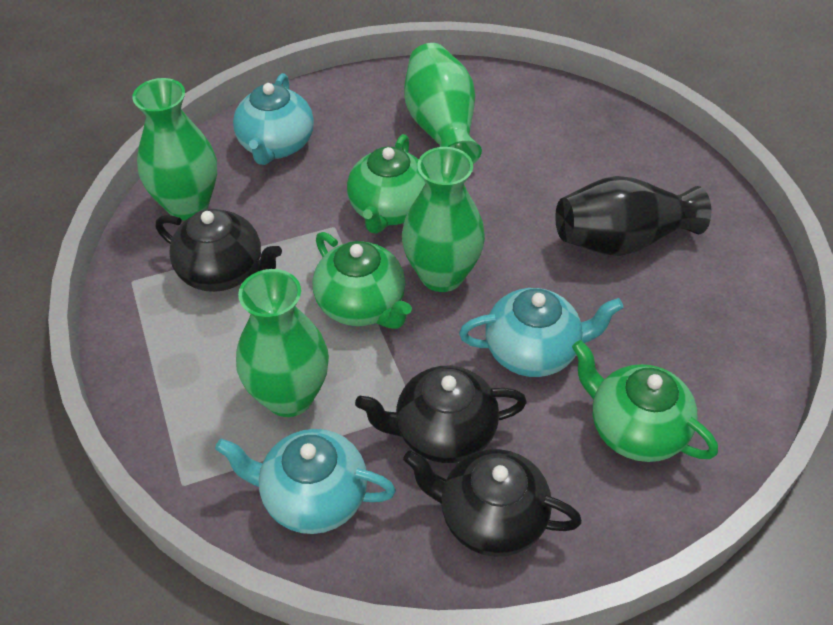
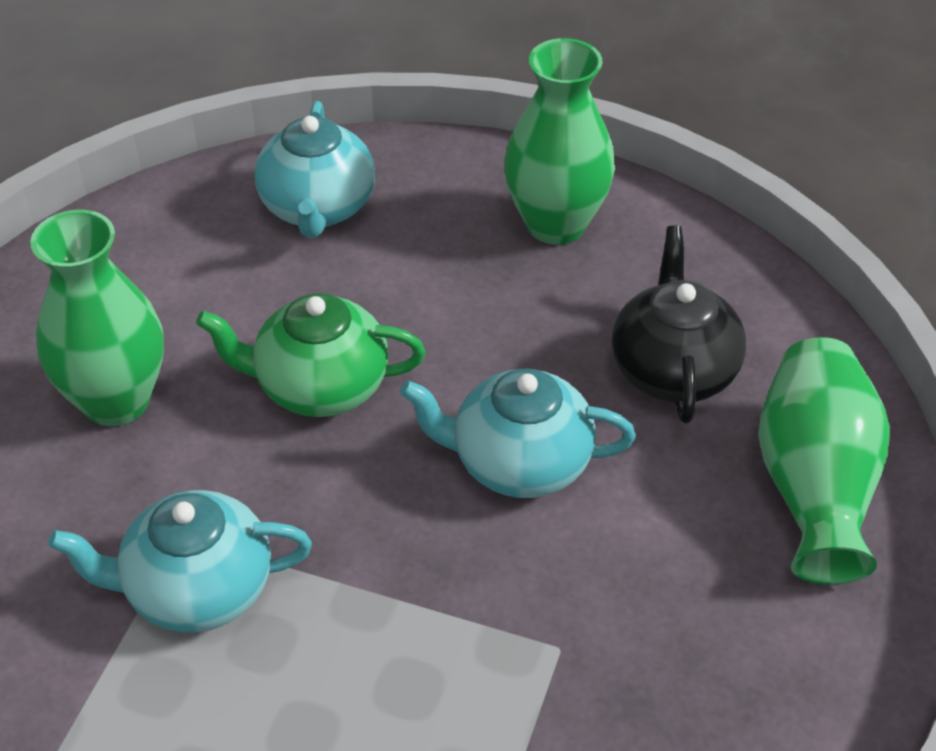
black teapot: [156,209,282,292] [355,366,527,463] [403,449,582,557] = 3 -> [611,226,746,423] = 1
black vase: [555,176,711,256] = 1 -> none = 0
green teapot: [313,232,412,329] [347,134,425,233] [572,340,718,462] = 3 -> [196,293,425,417] = 1
green vase: [132,78,217,221] [236,269,329,417] [402,147,485,292] [404,43,482,164] = 4 -> [30,210,164,426] [504,38,615,245] [758,337,890,585] = 3

